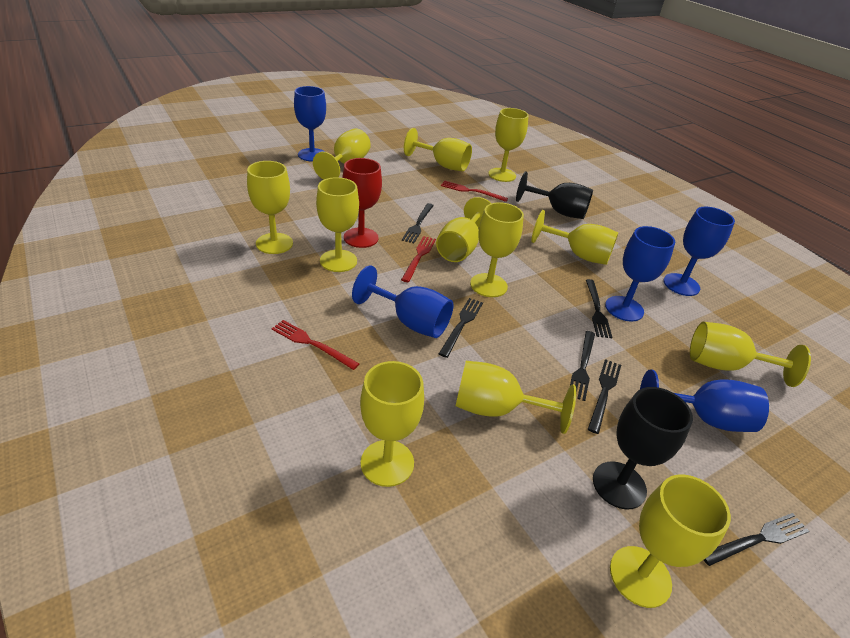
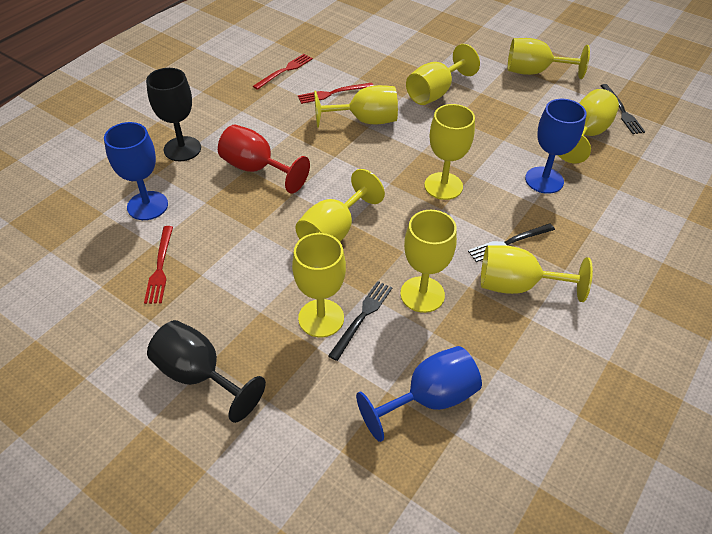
black fork: [402,203,434,243] [439,298,483,358] [570,331,595,401] [586,279,612,338] [588,359,621,434] [704,513,809,566] = 6 -> [328,281,392,361] [468,223,555,262] [600,84,645,134] = 3
blue goblet: [294,86,326,162] [352,265,453,338] [605,226,675,322] [640,369,769,432] [663,207,735,296] = 5 -> [104,122,168,220] [356,346,482,442] [525,99,586,194] = 3
yellow goblet: [247,161,293,254] [313,128,371,180] [316,177,359,272] [360,361,424,487] [404,128,472,171] [436,197,491,262] [456,361,576,434] [470,202,524,297] [488,108,529,182] [531,210,618,265] [610,475,731,608] [690,322,811,387] = 12 -> [292,233,346,337] [296,169,385,242] [314,85,398,128] [400,210,457,313] [406,44,480,105] [424,104,475,200] [481,245,593,302] [508,38,590,79] [558,89,619,163] = 9

